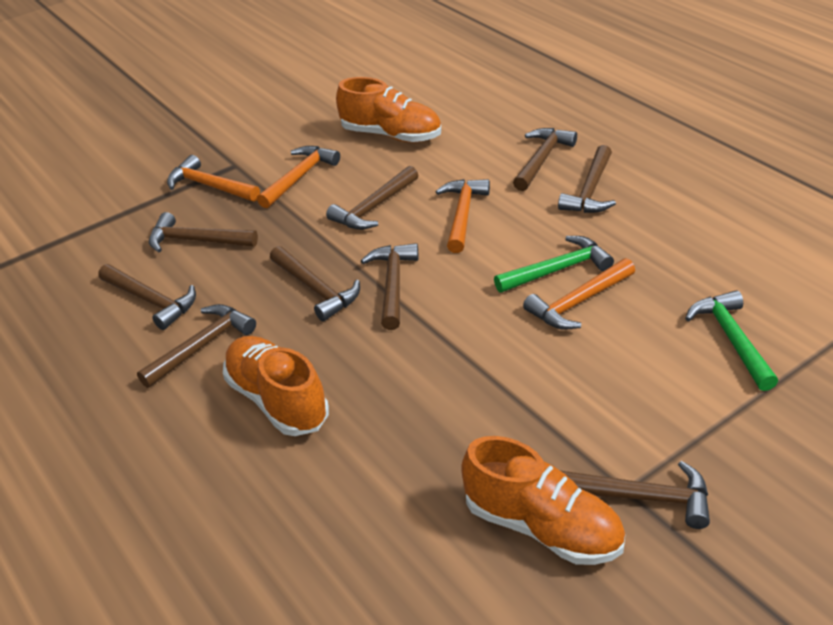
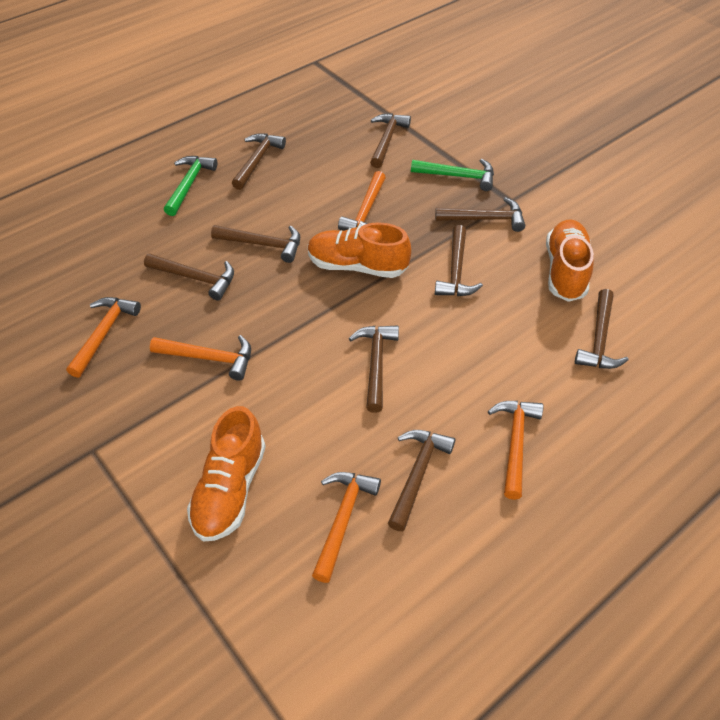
orange hammer: [167,155,260,202] [257,146,340,208] [435,179,490,253] [523,258,635,330] = 4 -> [66,297,141,378] [150,335,251,381] [312,472,381,583] [338,171,386,230] [488,401,543,500] = 5

